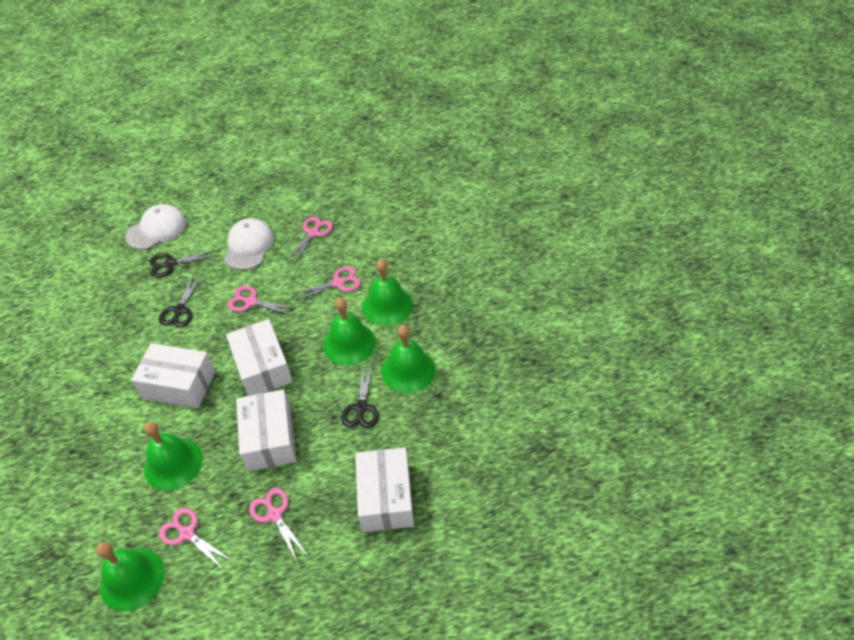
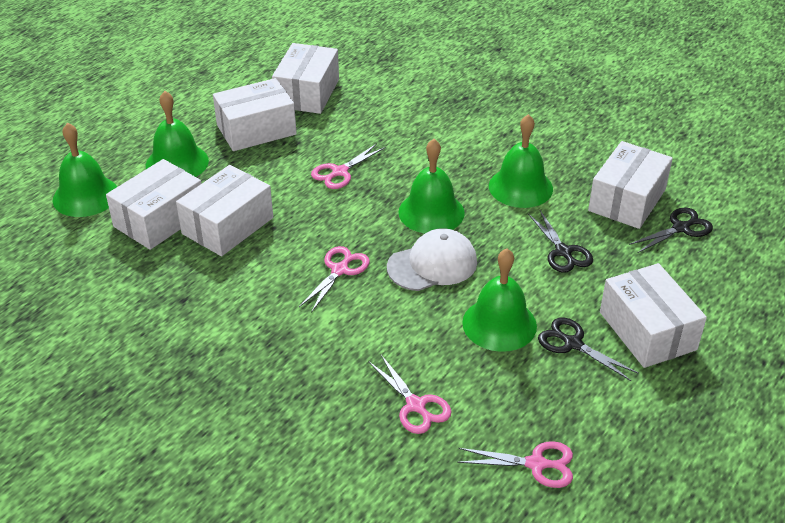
pink scissors: [159,508,232,568] [227,286,294,315] [249,488,308,561] [286,217,333,263] [292,267,361,301] = 5 -> [299,246,370,313] [311,143,386,189] [368,355,452,434] [457,441,573,488] = 4
white box: [131,343,215,408] [226,319,293,396] [236,389,296,471] [355,447,414,532] = 4 -> [106,159,202,250] [176,165,273,256] [213,78,297,151] [272,43,339,114] [588,141,673,229] [600,263,707,368] = 6
white cap: [125,204,186,250] [224,218,274,270] = 2 -> [387,228,477,291] = 1

